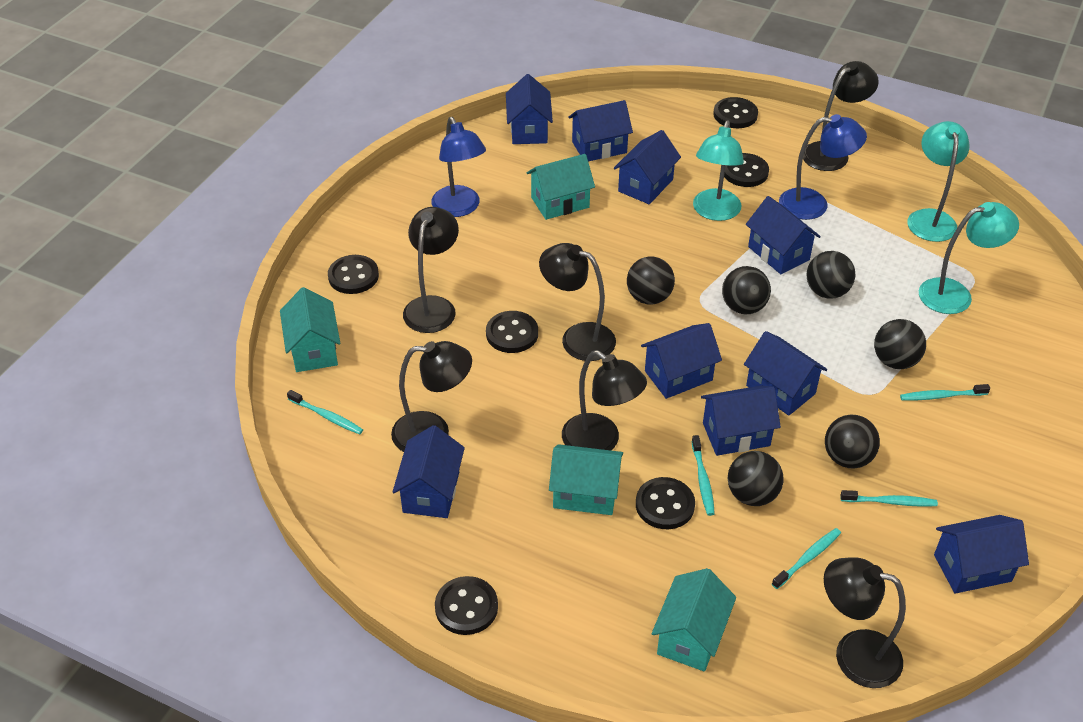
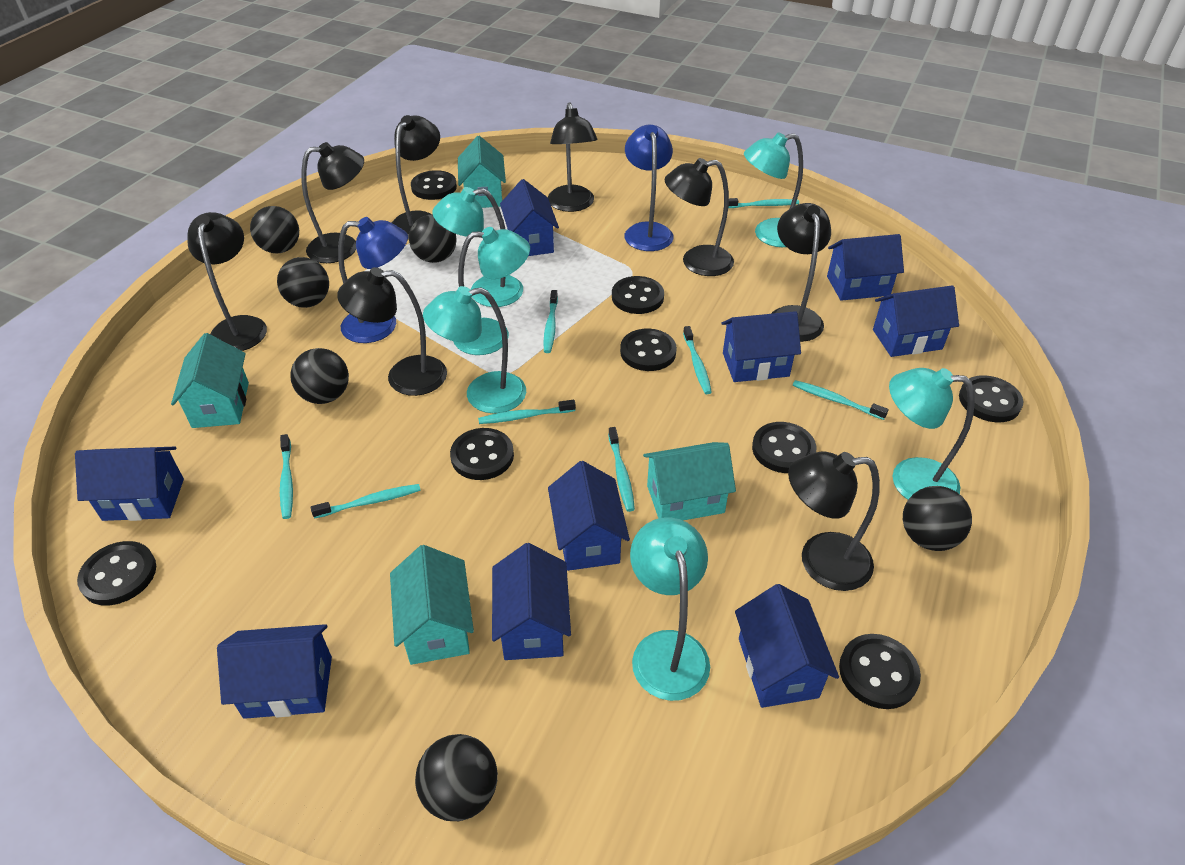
black button: [328,255,379,294] [435,576,498,635] [486,311,538,353] [636,477,695,529] [713,97,758,128] [724,153,769,187] = 6 -> [77,541,156,605] [411,170,457,200] [450,428,514,480] [612,276,664,314] [620,329,677,371] [752,422,816,473] [839,634,921,709] [959,375,1023,422] = 8
black lamp: [391,341,472,452] [403,207,459,333] [539,243,616,361] [562,350,647,450] [803,61,879,171] [824,557,906,688] = 6 -> [187,212,267,351] [301,142,364,263] [337,267,447,396] [392,115,440,240] [548,102,598,212] [664,158,734,276] [771,203,831,342] [788,452,880,591] = 8
turquoise lamp: [693,120,744,221] [907,121,969,242] [919,202,1019,314] = 3 -> [423,286,526,414] [432,187,523,307] [453,227,530,355] [630,517,710,701] [744,133,803,247] [889,368,975,500] = 6
turquoise toothbrush: [287,390,363,435] [692,435,715,516] [772,528,841,589] [840,490,938,507] [900,384,990,401] = 5 -> [280,434,293,519] [311,484,421,519] [478,400,576,424] [544,290,558,353] [608,427,635,512] [683,326,712,394] [728,198,799,208] [793,380,889,420] = 8

